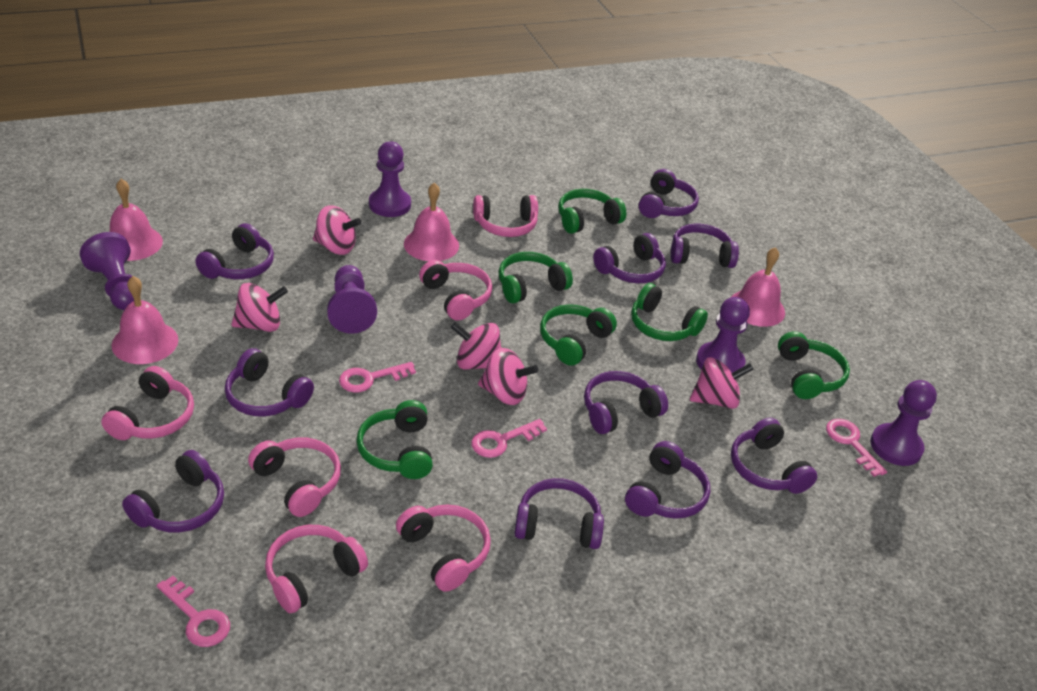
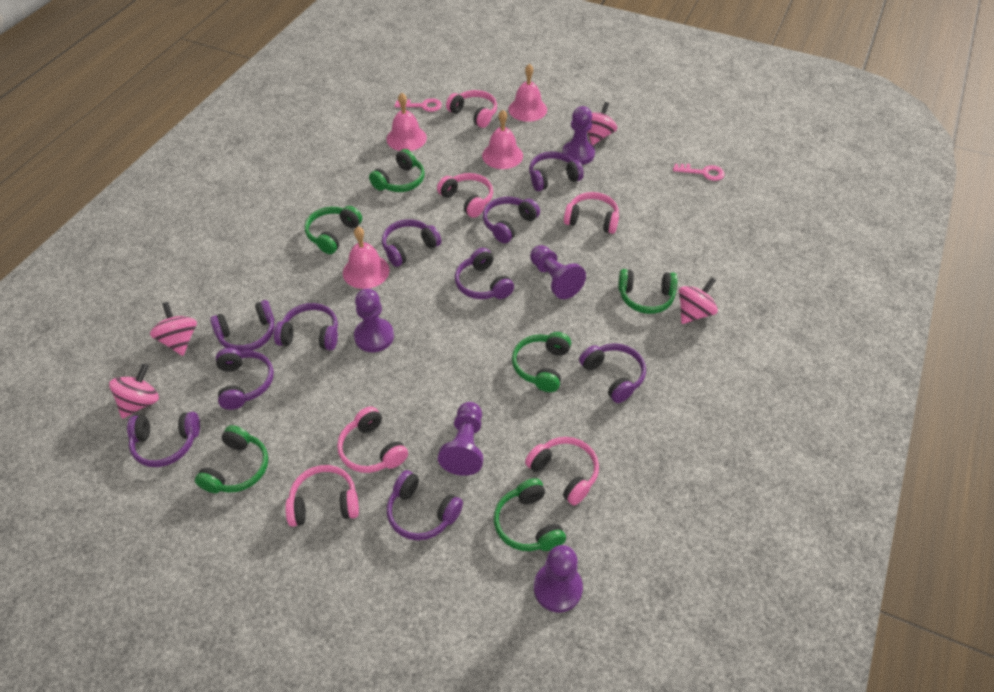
pink key: [157,576,230,647] [339,362,416,392] [471,419,547,458] [826,419,887,477] = 4 -> [395,98,442,112] [673,164,725,181] = 2
pink spinning top: [231,283,288,332] [313,205,361,255] [451,322,501,370] [478,348,538,405] [690,357,754,409] = 5 -> [109,364,159,419] [150,302,197,356] [587,102,617,145] [679,277,718,324] = 4

